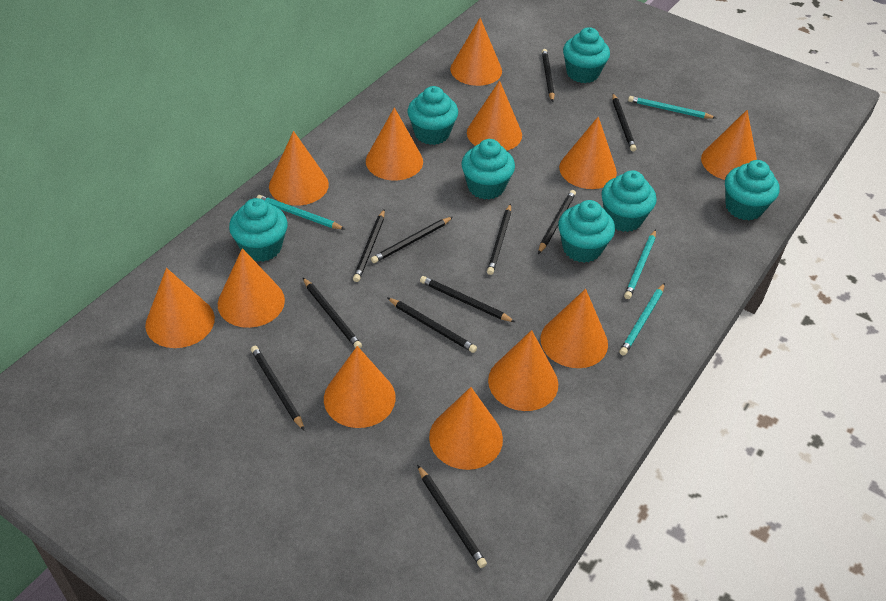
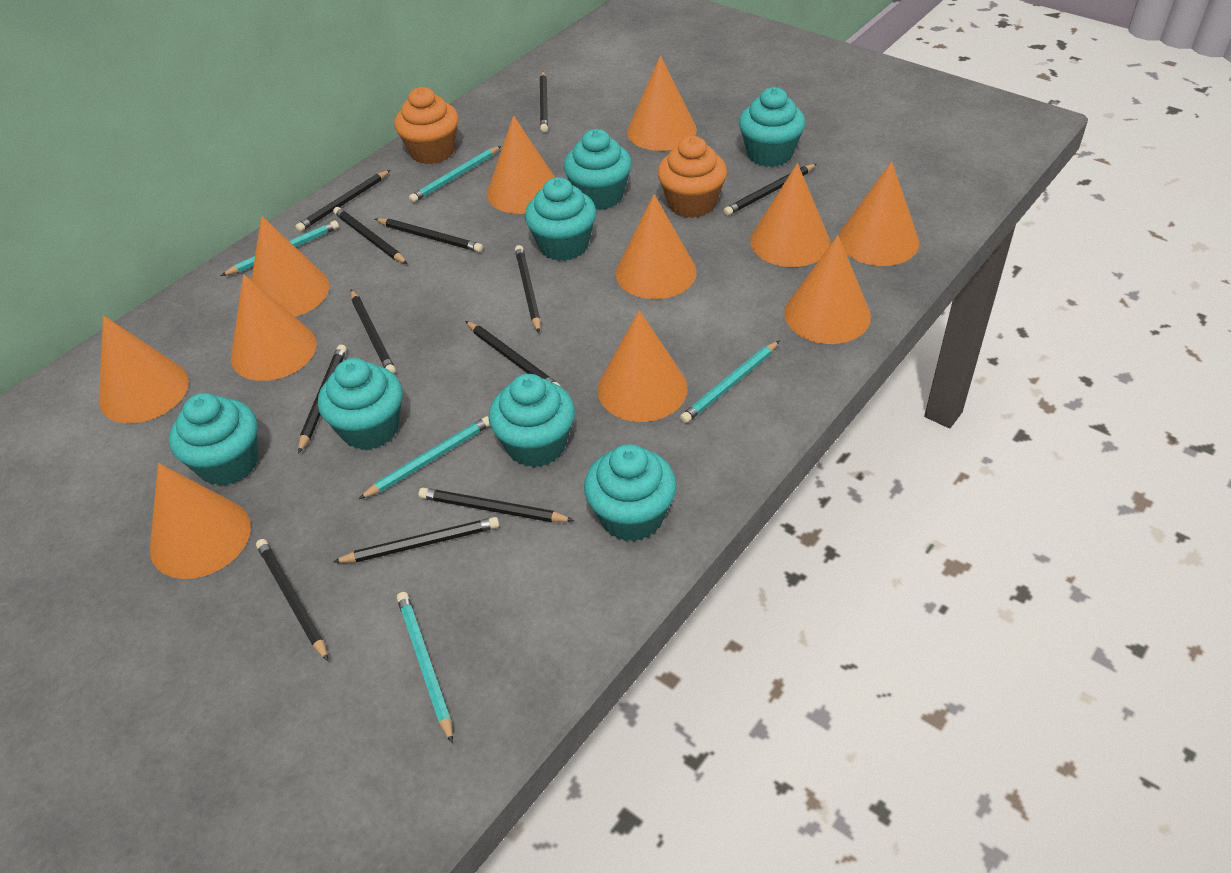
black pencil: [251,346,305,431] [303,278,362,348] [353,209,385,282] [371,217,453,263] [387,297,477,353] [417,465,487,568] [420,276,515,322] [487,203,511,275] [538,190,576,254] [542,49,555,102] [612,94,637,152] = 11 -> [256,539,328,661] [296,170,390,232] [298,345,347,454] [333,207,407,264] [333,517,499,563] [351,290,396,374] [375,218,483,252] [419,488,574,522] [465,321,561,387] [515,245,541,333] [540,71,548,132] [724,164,817,216] = 12
orange cone: [145,268,215,348] [218,248,285,328] [269,131,329,205] [324,346,396,428] [366,107,423,180] [429,387,503,470] [450,18,502,86] [467,80,522,151] [488,330,558,411] [541,289,608,368] [559,117,617,189] [701,110,757,180] = 12 -> [99,315,189,423] [150,463,251,579] [231,274,317,381] [251,216,330,317] [487,115,555,214] [597,310,688,422] [616,194,697,299] [627,56,697,151] [750,163,830,267] [784,235,871,344] [838,161,919,266] = 11
orange cupcake: none = 0 -> [395,87,459,164] [658,136,727,218] = 2
turquoise pencil: [257,195,345,229] [619,283,665,356] [624,229,656,299] [628,96,716,119] = 4 -> [221,221,339,276] [359,416,490,499] [397,592,453,744] [409,146,501,203] [680,340,780,423] = 5

